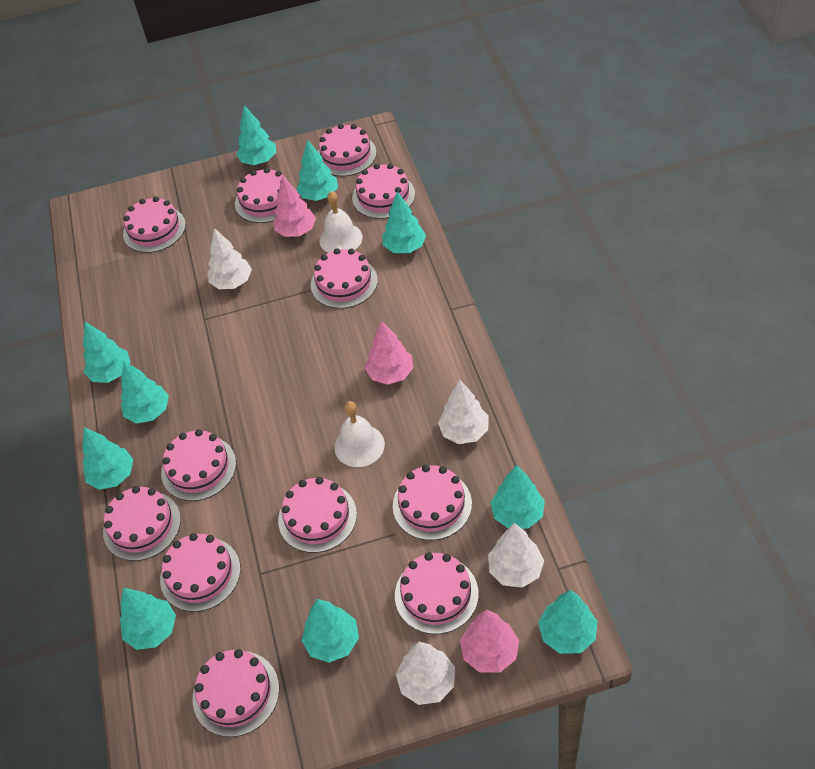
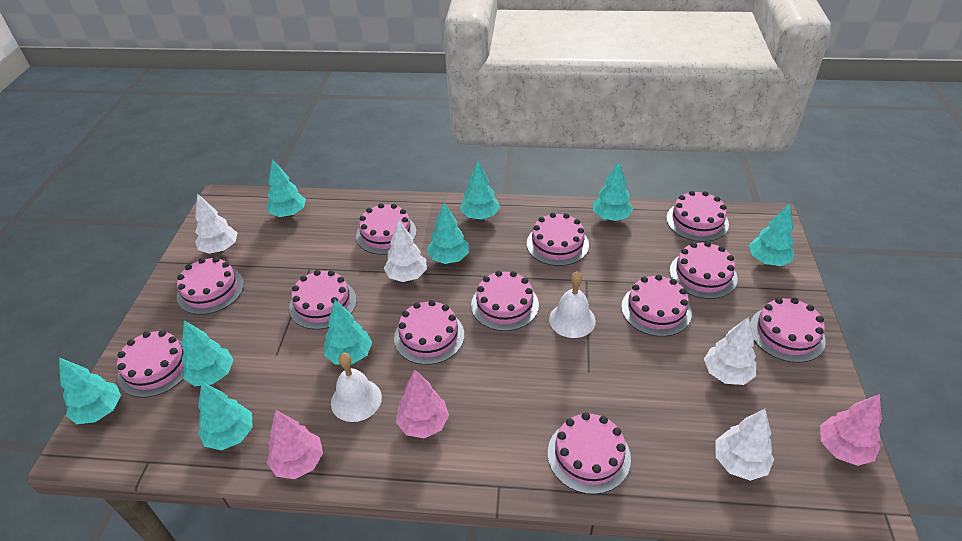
turquoise tree: [82,427,133,490] [83,322,131,383] [120,588,176,650] [121,361,169,424] [236,105,276,165] [296,140,338,201] [301,599,359,663] [382,191,426,253] [490,465,545,529] [538,590,597,654] = 10 -> [59,357,121,424] [182,320,234,386] [198,382,253,450] [266,159,306,217] [324,300,372,365] [427,203,469,264] [460,161,500,220] [593,161,633,221] [749,203,795,266] = 9

